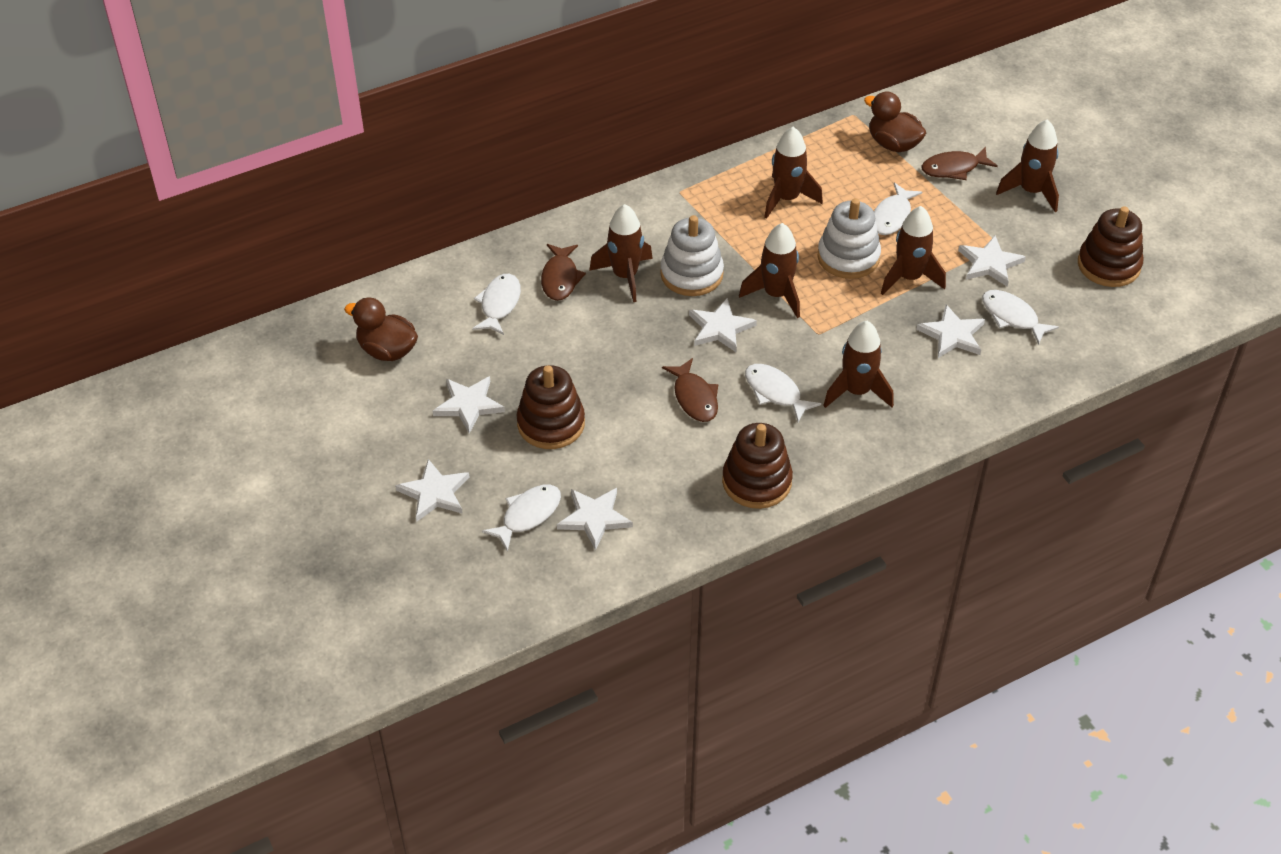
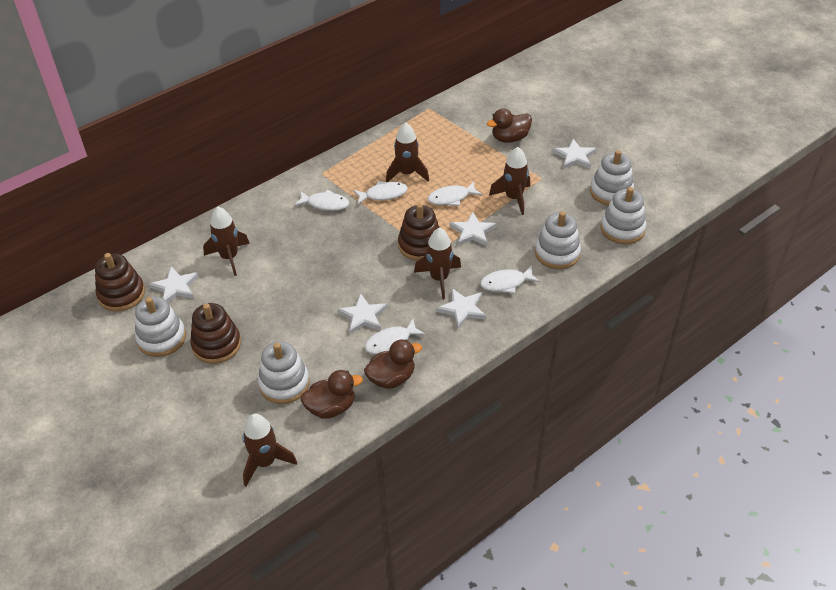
brown duck: [344,298,418,361] [864,92,926,152] = 2 -> [300,370,363,419] [364,340,422,389] [487,108,532,143] = 3
brown fish: [541,244,586,301] [662,358,718,422] [921,147,998,180] = 3 -> none = 0
brown rocket: [589,204,653,302] [739,223,800,318] [764,127,823,219] [823,321,894,408] [881,206,946,295] [996,119,1059,212] = 6 -> [203,207,250,276] [242,414,297,486] [386,122,429,182] [414,228,461,299] [489,147,530,215] = 5
white stacking toy: [660,215,724,296] [817,198,881,279] = 2 -> [135,297,186,357] [258,341,310,404] [535,211,581,269] [590,150,634,206] [601,187,646,244] = 5
white star: [395,459,470,522] [433,376,505,434] [557,488,633,550] [689,298,757,352] [916,304,985,358] [958,236,1026,287] = 6 -> [149,266,199,303] [337,293,388,334] [436,288,486,329] [449,212,496,246] [553,139,596,169] = 5

